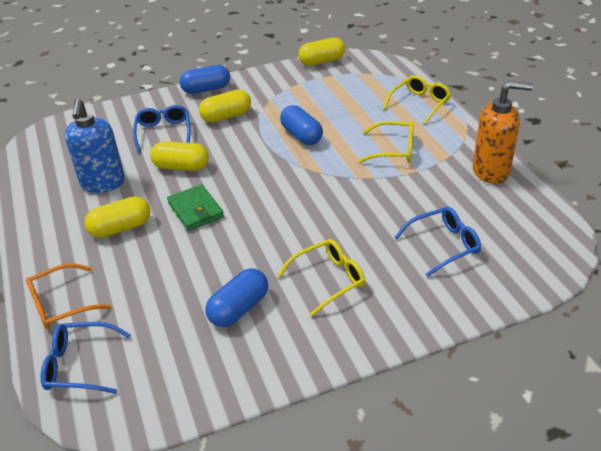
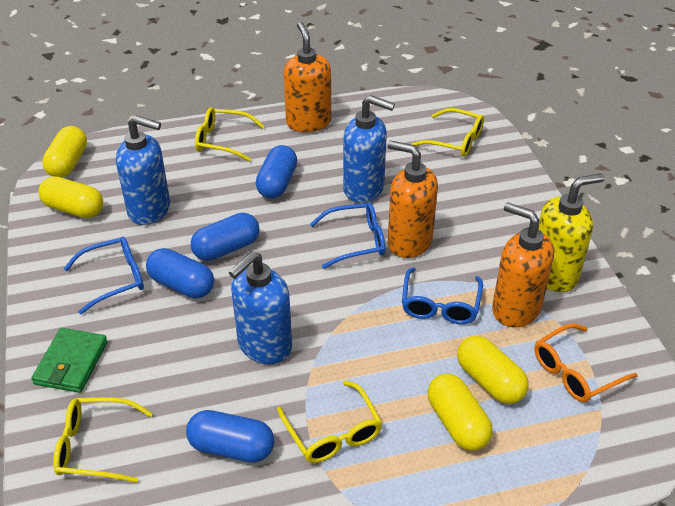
blue capsule: [180,65,230,94] [206,268,268,327] [280,105,323,145] = 3 -> [146,248,214,298] [186,410,275,463] [191,213,259,261] [256,145,297,199] = 4
blue soap dispenser: [65,98,125,193] = 1 -> [116,115,170,225] [229,251,292,364] [343,95,395,203] = 3
orange soap dispenser: [473,81,533,184] = 1 -> [283,22,331,132] [388,141,438,258] [492,202,554,327] = 3
yellow glasses: [277,239,365,316] [358,121,414,163] [383,75,451,125] = 3 -> [53,397,153,483] [195,107,265,162] [277,380,382,463] [411,108,484,157] = 4
yellow soap dispenser: none = 0 -> [538,173,605,292] = 1

